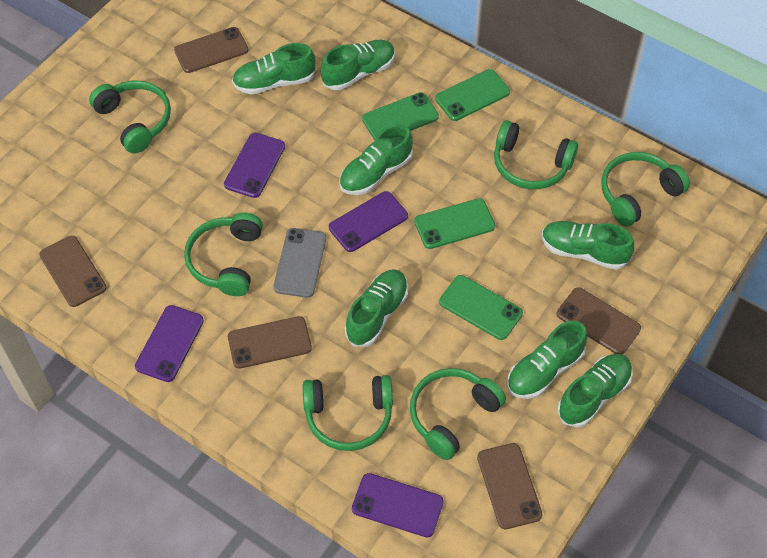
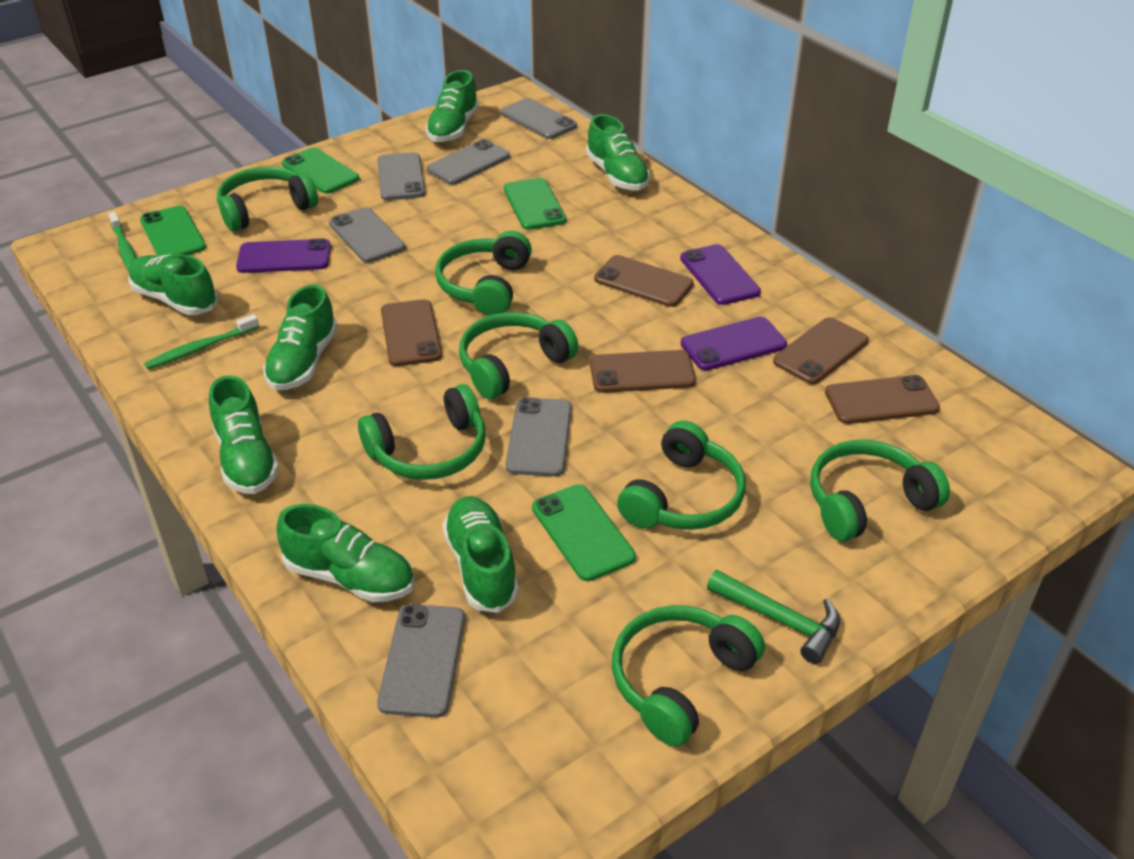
green hammer: none = 0 -> [707,570,840,664] = 1
green headphones: [89,81,171,154] [184,212,263,296] [303,375,393,451] [410,368,506,460] [494,120,578,189] [601,152,690,227] = 6 -> [217,166,318,231] [358,384,486,480] [435,231,532,316] [459,312,578,399] [612,605,765,747] [617,421,746,530] [810,440,950,541] = 7
green toothbrush: none = 0 -> [108,212,136,271] [144,314,259,369] = 2
grey phone: [273,228,326,298] = 1 -> [329,207,405,263] [377,152,425,200] [377,604,465,718] [427,139,510,185] [501,98,577,139] [506,397,572,477] = 6
purple phone: [135,305,204,382] [224,133,285,198] [329,191,408,252] [352,473,444,538] = 4 -> [236,238,331,273] [680,244,761,305] [681,317,787,371] = 3

